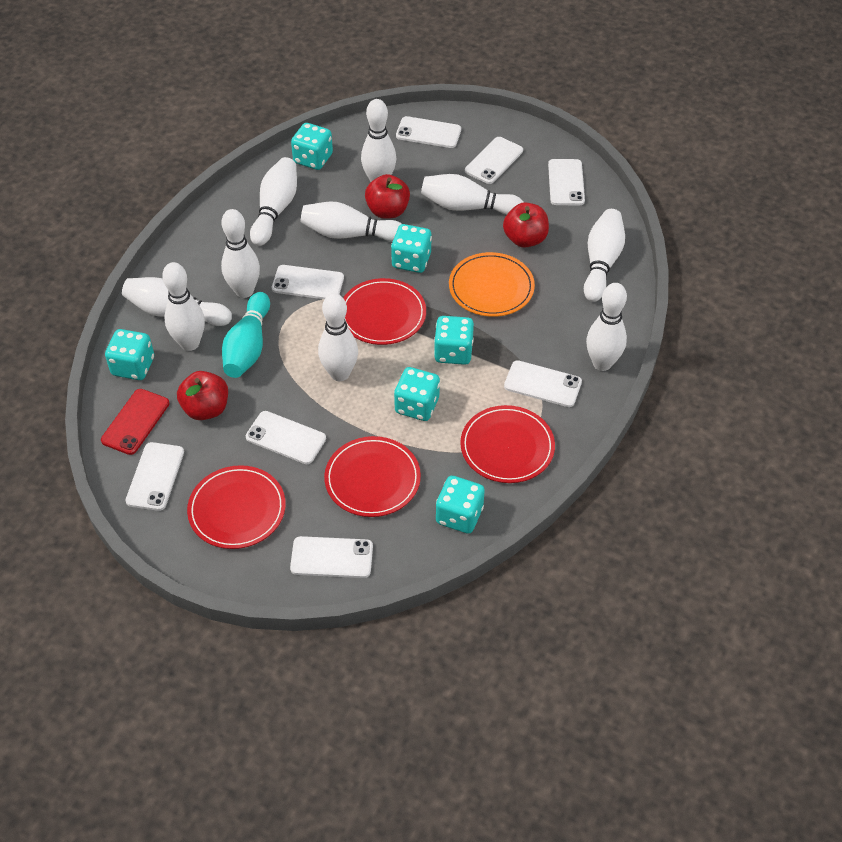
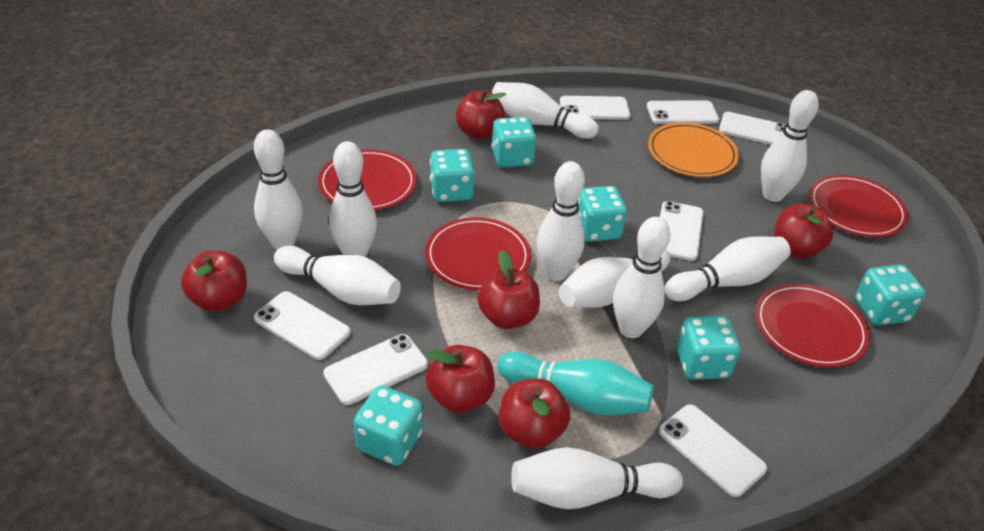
red apple: [177,371,228,420] [365,174,410,219] [503,202,549,248] = 3 -> [181,251,247,312] [426,345,495,413] [456,89,506,140] [477,250,540,329] [499,379,570,449] [774,204,833,259] = 6
red phone: [101,389,169,455] = 1 -> none = 0
white phone: [125,442,184,511] [246,411,326,464] [272,265,344,299] [290,536,373,578] [396,116,461,148] [465,137,523,184] [504,360,582,407] [548,159,585,206] = 8 -> [254,291,351,360] [323,334,428,405] [560,96,631,120] [647,101,719,124] [659,404,767,497] [660,201,704,261] [719,112,787,145] = 7

